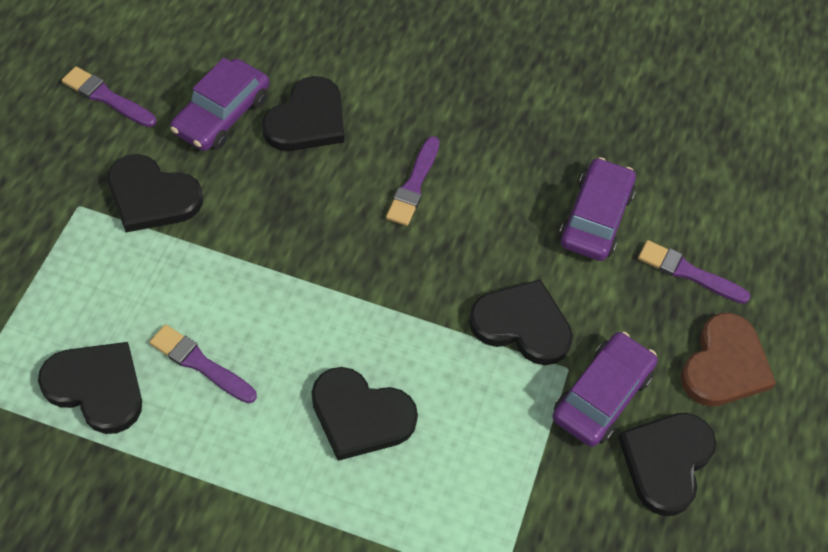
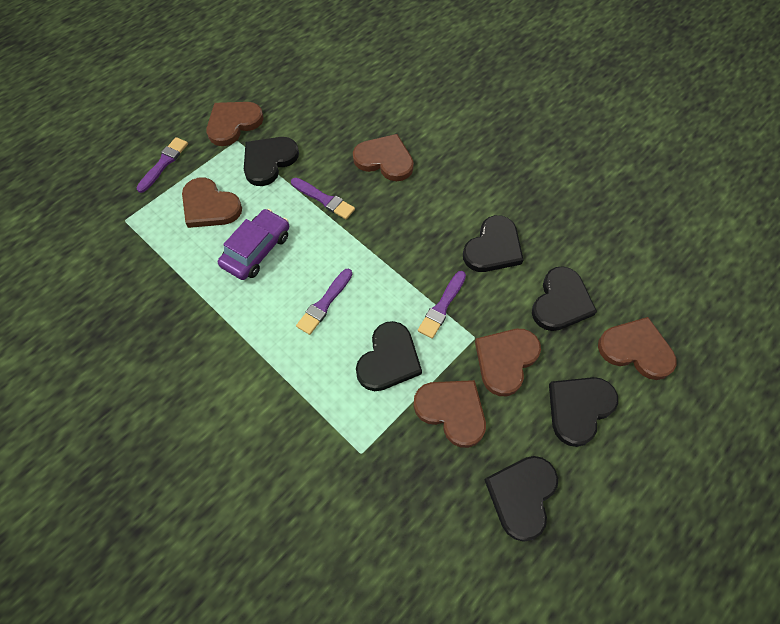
brown heart: [680,313,776,406] = 1 -> [182,178,242,228] [206,102,264,146] [353,134,414,181] [413,380,486,448] [475,329,541,396] [598,317,676,380] = 6
purple car: [170,58,269,151] [552,332,658,447] [559,157,636,261] = 3 -> [218,209,289,280] = 1

